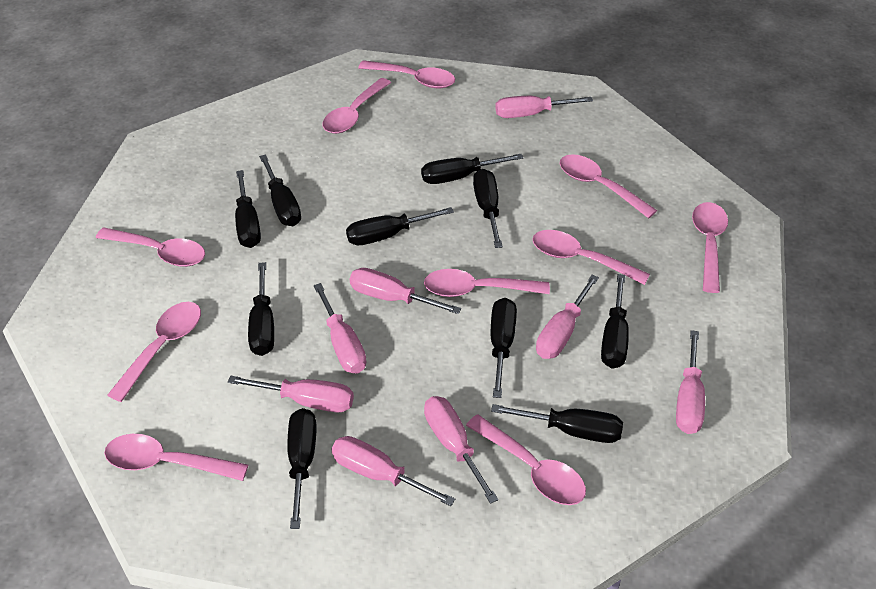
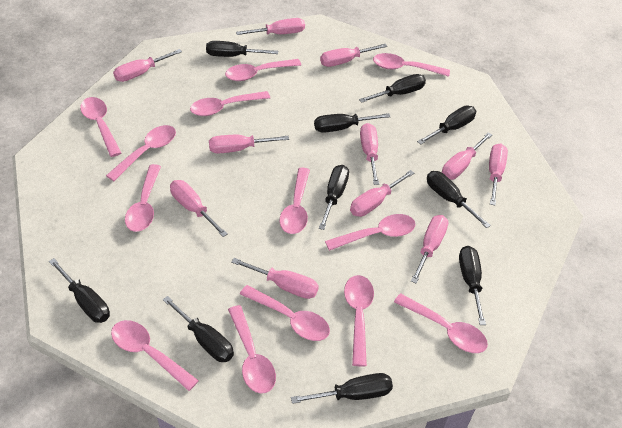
pink screwdriver: [228,376,354,412] [314,283,366,374] [332,436,455,506] [350,268,461,314] [424,396,498,504] [495,96,593,118] [536,275,599,359] [676,330,705,434] = 8 -> [113,49,182,82] [170,180,228,237] [209,135,289,153] [231,258,319,299] [236,18,305,35] [320,44,387,67] [350,170,414,217] [360,123,379,185] [411,215,448,284] [442,132,492,180] [489,143,508,205] = 11
pink spoon: [96,227,205,267] [104,434,248,481] [107,302,201,402] [322,78,391,134] [358,60,455,88] [424,269,550,297] [466,414,586,505] [532,230,650,285] [560,154,657,219] [692,202,728,293] = 10 -> [80,97,121,157] [106,125,176,181] [111,320,199,391] [125,164,161,232] [190,91,270,116] [225,59,301,81] [228,305,276,394] [240,285,330,341] [279,167,310,234] [325,214,416,251] [344,275,374,367] [373,53,450,77] [394,293,488,353] = 13

